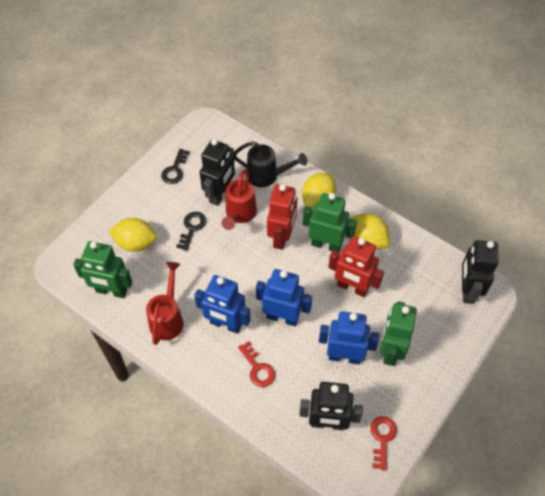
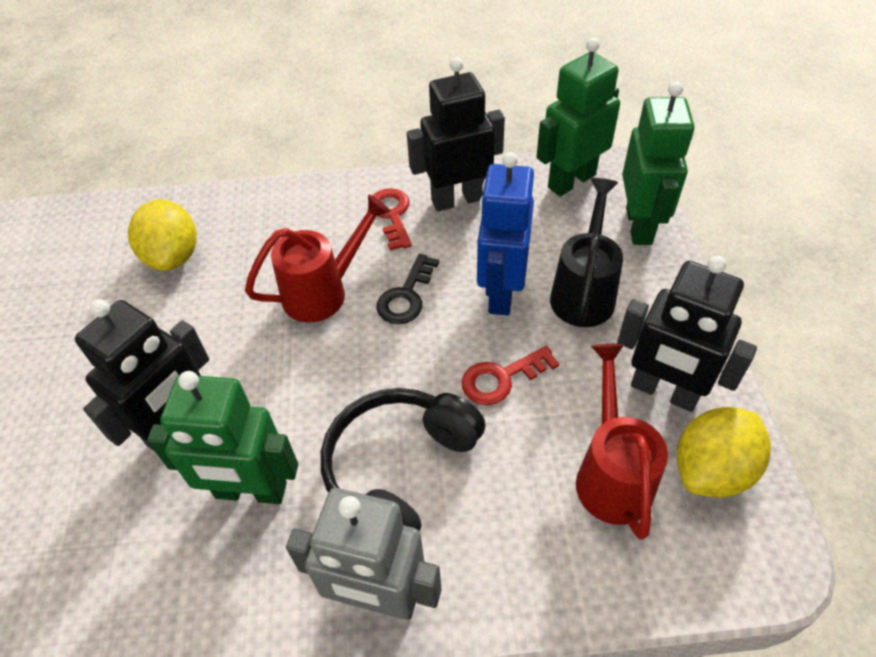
black headphones: none = 0 -> [321,388,486,531] = 1
black key: [161,149,190,184] [176,212,206,251] = 2 -> [376,254,439,324] = 1
blue robot: [194,275,250,334] [256,269,312,326] [319,311,380,364] = 3 -> [477,152,534,316] = 1
grey robot: none = 0 -> [286,488,441,620] = 1
red robot: [267,184,297,250] [328,236,384,297] = 2 -> none = 0
yellow lemon: [108,218,157,252] [302,173,336,208] [352,213,390,249] = 3 -> [128,200,197,271] [677,407,771,498] = 2

